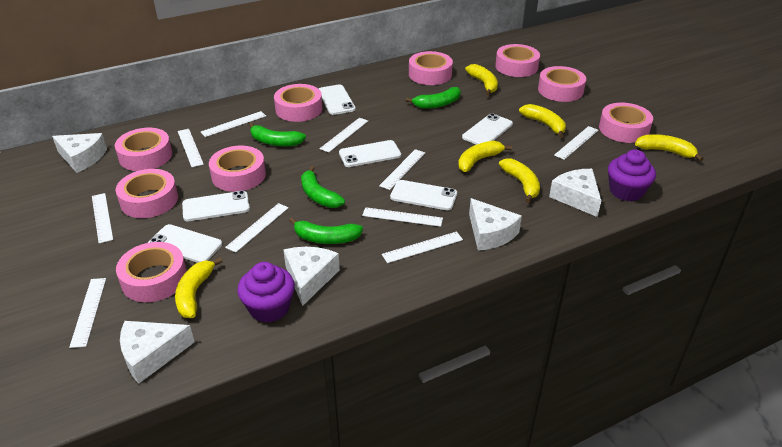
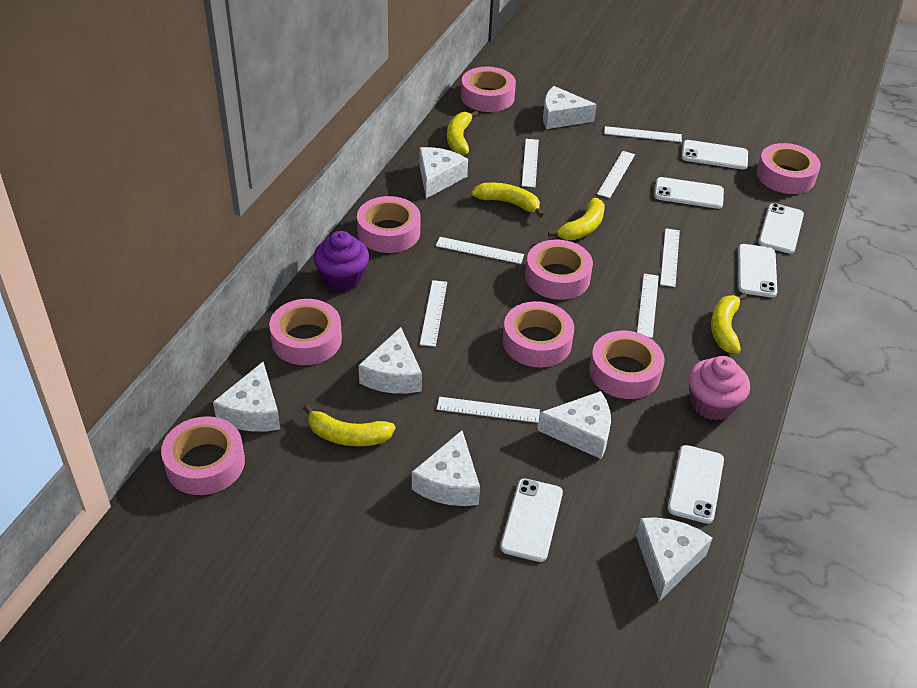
green banana: [249,123,306,146] [289,217,363,244] [301,166,345,208] [405,87,461,109] = 4 -> none = 0
pink cupcake: none = 0 -> [688,356,750,420] = 1
pink tape: [115,128,172,171] [116,169,178,218] [116,242,187,302] [209,146,266,192] [274,84,322,122] [409,51,453,85] [495,44,540,77] [538,66,586,102] [599,103,653,143] = 9 -> [161,416,245,495] [269,299,342,365] [357,196,421,253] [461,67,516,112] [503,301,574,367] [525,240,593,300] [589,331,665,399] [757,143,821,194] = 8
purple cupcake: [237,262,295,323] [608,149,656,201] = 2 -> [313,231,369,291] = 1
white cheese: [52,133,107,173] [120,321,194,383] [283,247,340,306] [469,198,522,251] [549,169,602,217] = 5 -> [213,362,280,432] [359,327,422,394] [412,430,480,506] [419,147,468,198] [537,391,611,459] [543,86,597,129] [636,517,713,602] = 7
white ruler: [69,278,106,348] [92,193,113,243] [178,129,204,167] [201,111,266,137] [225,203,289,253] [320,118,368,152] [362,207,443,227] [379,149,425,190] [382,231,463,263] [554,126,599,160] = 10 -> [420,280,447,347] [436,237,524,264] [437,397,540,423] [522,139,539,188] [597,151,635,198] [604,126,682,142] [637,274,659,338] [660,228,680,287] = 8
yellow banana: [175,257,223,318] [458,141,512,172] [465,64,498,95] [499,158,540,203] [519,104,566,138] [635,134,704,161] = 6 -> [303,404,396,446] [447,111,478,155] [472,183,544,217] [548,198,605,240] [711,293,747,354] = 5

